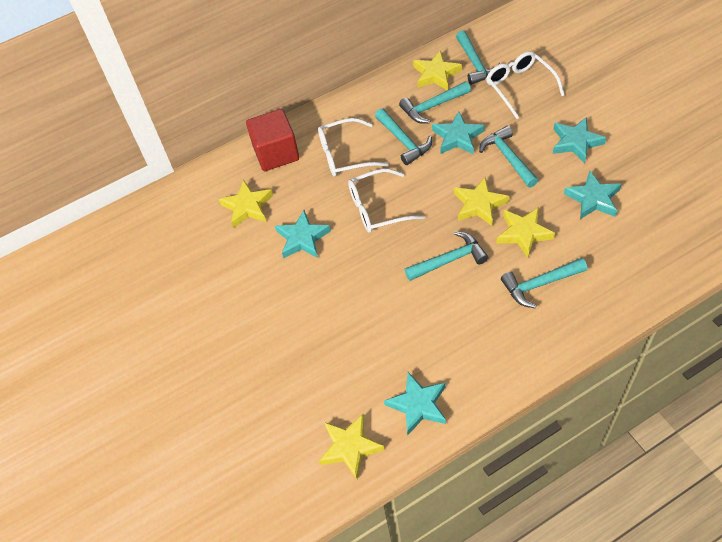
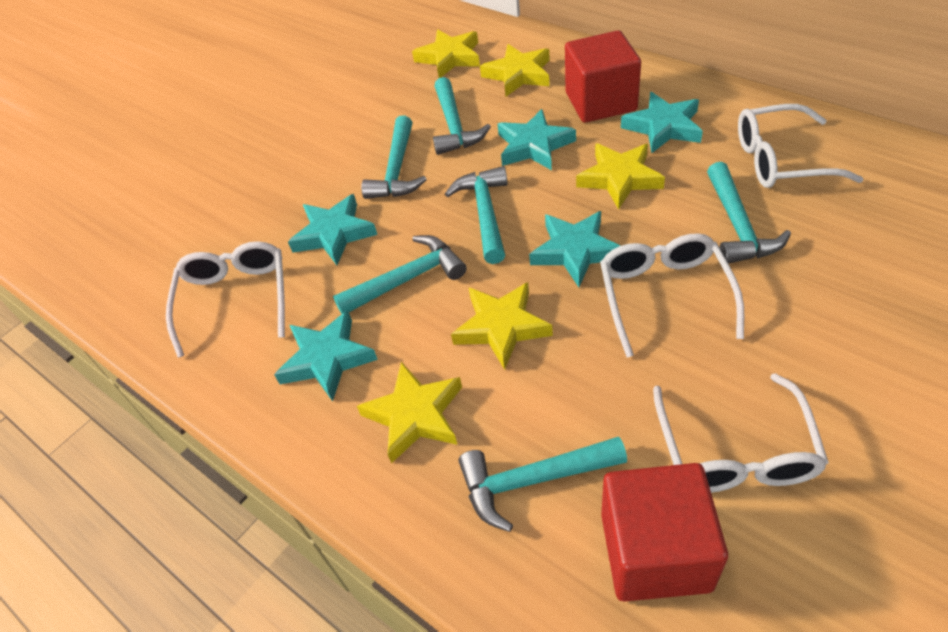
red cube: [246,109,299,171] = 1 -> [565,30,641,123] [601,463,728,602] = 2
white glasses: [318,118,388,177] [348,169,425,233] [486,51,565,119] = 3 -> [166,241,285,358] [600,233,744,357] [653,373,829,493] [738,104,863,188] = 4

